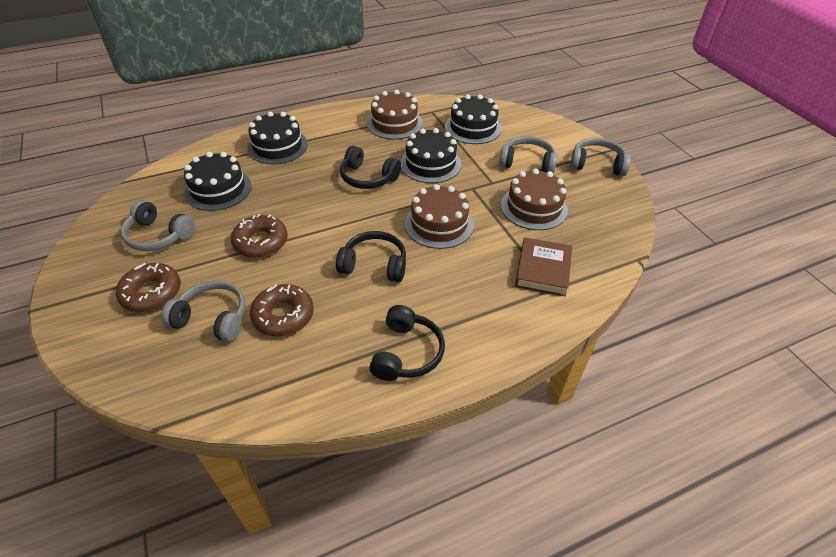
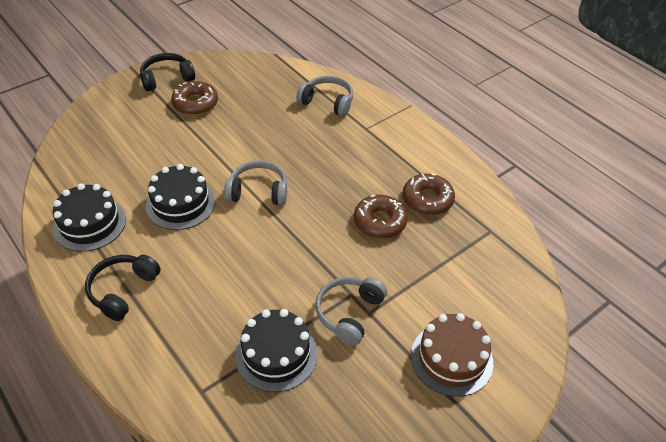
black cake: [184,152,251,211] [247,112,308,164] [400,128,461,183] [445,94,502,144] = 4 -> [53,183,126,252] [146,164,215,230] [235,309,317,392] = 3
black headphones: [336,231,406,282] [340,146,401,189] [370,305,445,381] = 3 -> [85,255,161,321] [140,53,195,91] = 2
brown book: [515,237,572,297] = 1 -> none = 0
brown cake: [367,90,423,139] [405,184,474,249] [501,168,568,230] = 3 -> [411,313,493,397] = 1
grey headphones: [120,200,195,251] [161,281,245,342] [499,136,557,173] [570,138,631,176] = 4 -> [224,161,287,205] [296,76,353,117] [315,277,387,346] = 3

